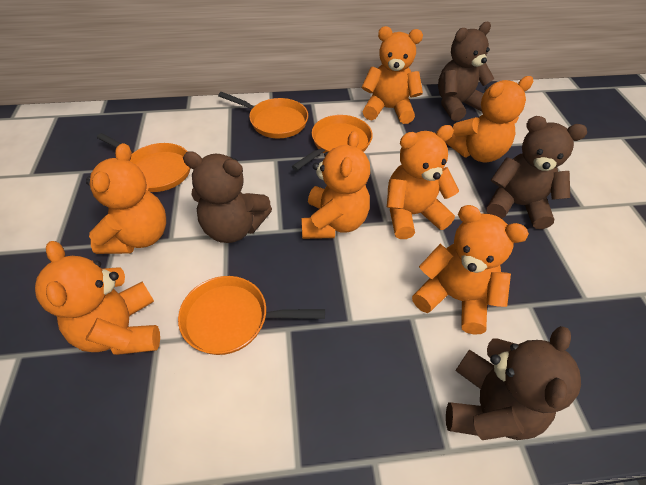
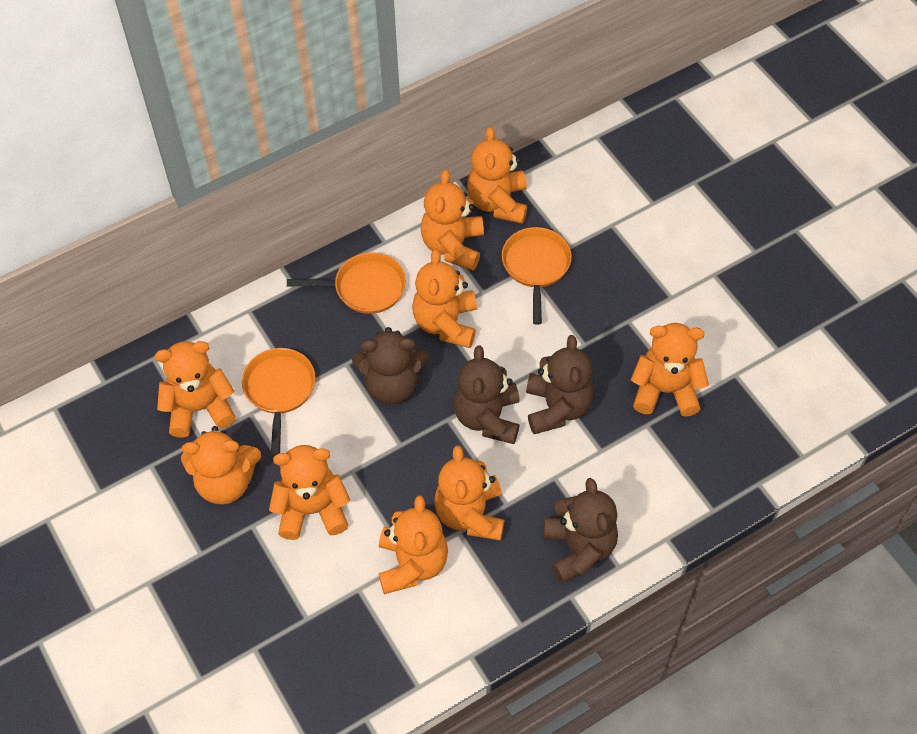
orange pan: [97,133,190,192] [178,276,325,355] [218,92,308,138] [292,115,373,171] = 4 -> [242,348,316,456] [287,252,406,314] [502,227,572,325] = 3
orange teddy bear: [35,241,160,355] [86,143,166,254] [302,131,370,239] [362,26,423,124] [387,125,459,239] [412,205,529,335] [445,76,533,163] = 7 -> [155,341,236,438] [181,426,261,505] [269,445,350,540] [379,495,448,594] [412,249,477,348] [421,170,484,271] [434,445,504,541] [467,126,527,224] [631,323,709,417] = 9

